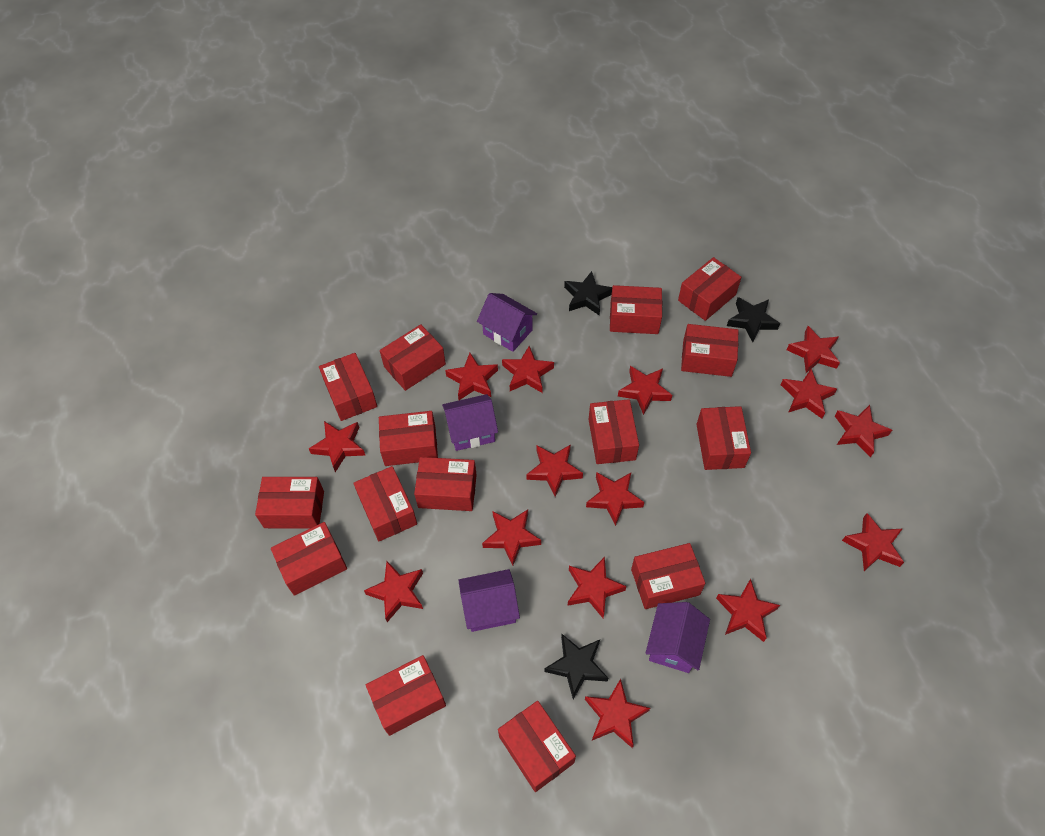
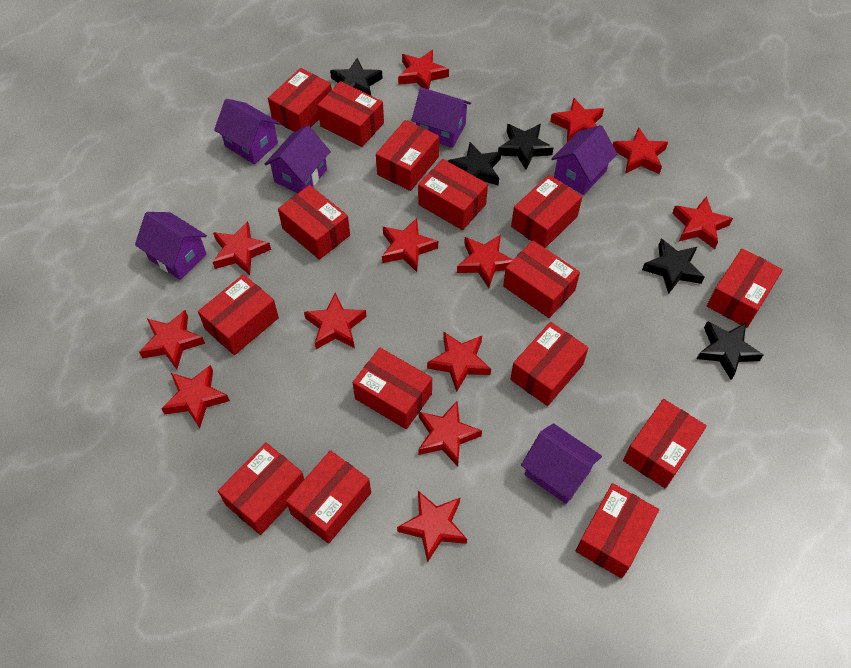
black star: [544,634,608,699] [564,271,612,315] [727,297,780,342] = 3 -> [330,58,383,95] [448,142,501,185] [498,124,554,170] [642,239,705,294] [697,321,763,380] = 5
purple house: [442,394,498,451] [458,569,520,632] [477,293,537,352] [646,602,710,673] = 4 -> [135,212,207,280] [214,99,280,164] [265,125,331,193] [411,87,471,148] [521,423,602,504] [551,125,617,195] = 6
red star: [309,421,365,472] [364,561,423,622] [445,353,498,400] [482,509,541,565] [502,346,554,393] [526,444,583,497] [568,557,627,618] [585,679,650,748] [586,472,644,526] [618,366,672,415] [716,579,780,642] [781,369,837,419] [787,326,840,373] [835,405,892,457] [842,513,904,571] = 15 -> [139,310,205,369] [161,365,230,428] [213,221,271,275] [304,293,367,349] [382,218,438,272] [397,491,467,562] [398,50,449,89] [418,401,482,467] [427,332,491,392] [457,235,513,288] [550,98,604,142] [613,127,668,174] [672,196,733,249] = 13

